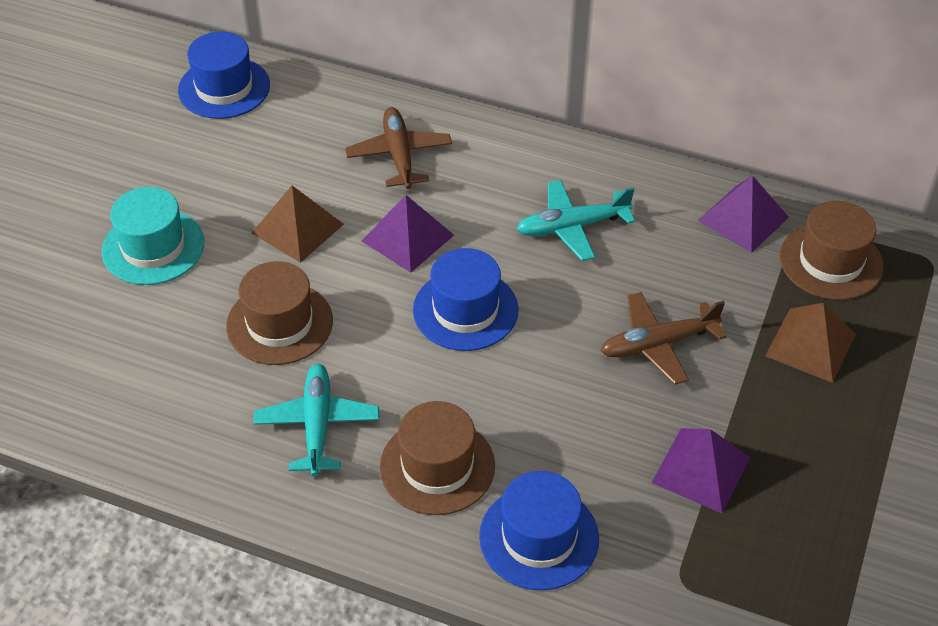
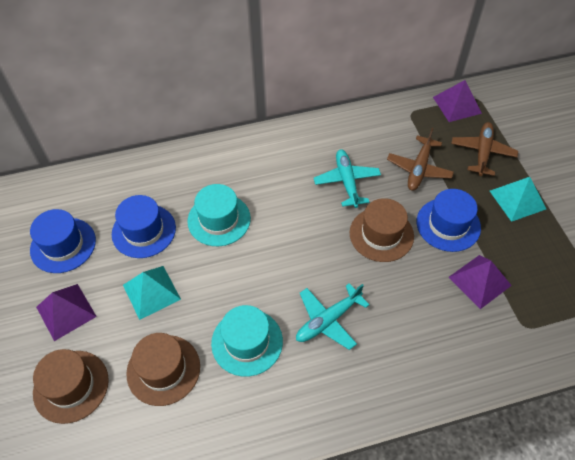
brown pyramid: [252,186,344,263] [765,303,856,383] = 2 -> none = 0
turquoise hat: [102,187,204,285] = 1 -> [187,184,251,246] [211,305,283,377] = 2
turquoise pyramid: none = 0 -> [123,266,181,320] [490,177,546,222] = 2

